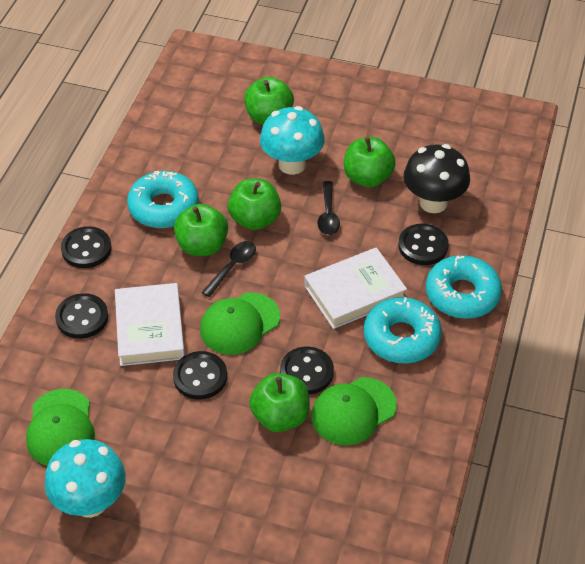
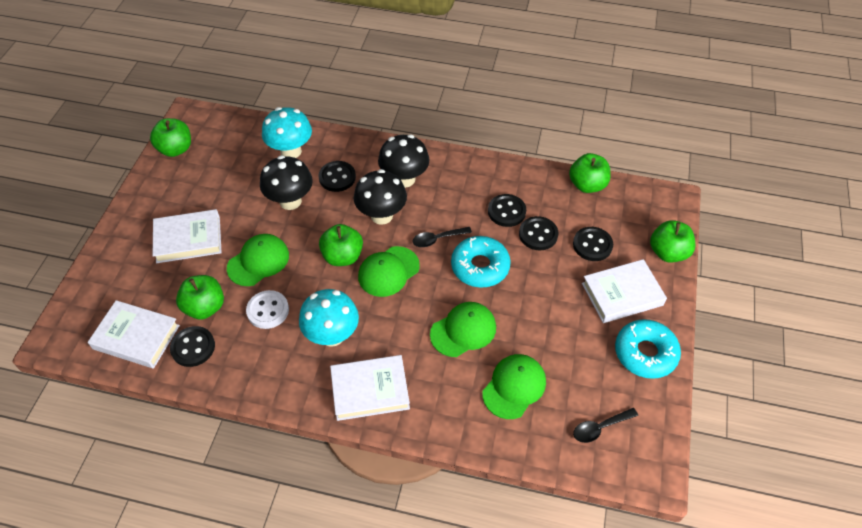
black mushroom: [404,144,470,213] = 1 -> [260,155,313,210] [354,169,407,225] [378,134,430,188] = 3
green cap: [26,389,95,466] [200,292,280,355] [311,377,397,445] = 3 -> [227,234,289,286] [358,246,420,297] [430,302,496,357] [482,354,546,419] = 4
turquoise donut: [127,171,199,228] [364,297,441,364] [426,255,502,319] = 3 -> [451,236,511,288] [615,319,681,379] = 2
white book: [115,283,185,366] [304,247,407,329] = 2 -> [88,300,180,368] [153,209,222,263] [330,355,410,421] [582,259,667,323] = 4
white button: none = 0 -> [246,290,289,329] = 1

